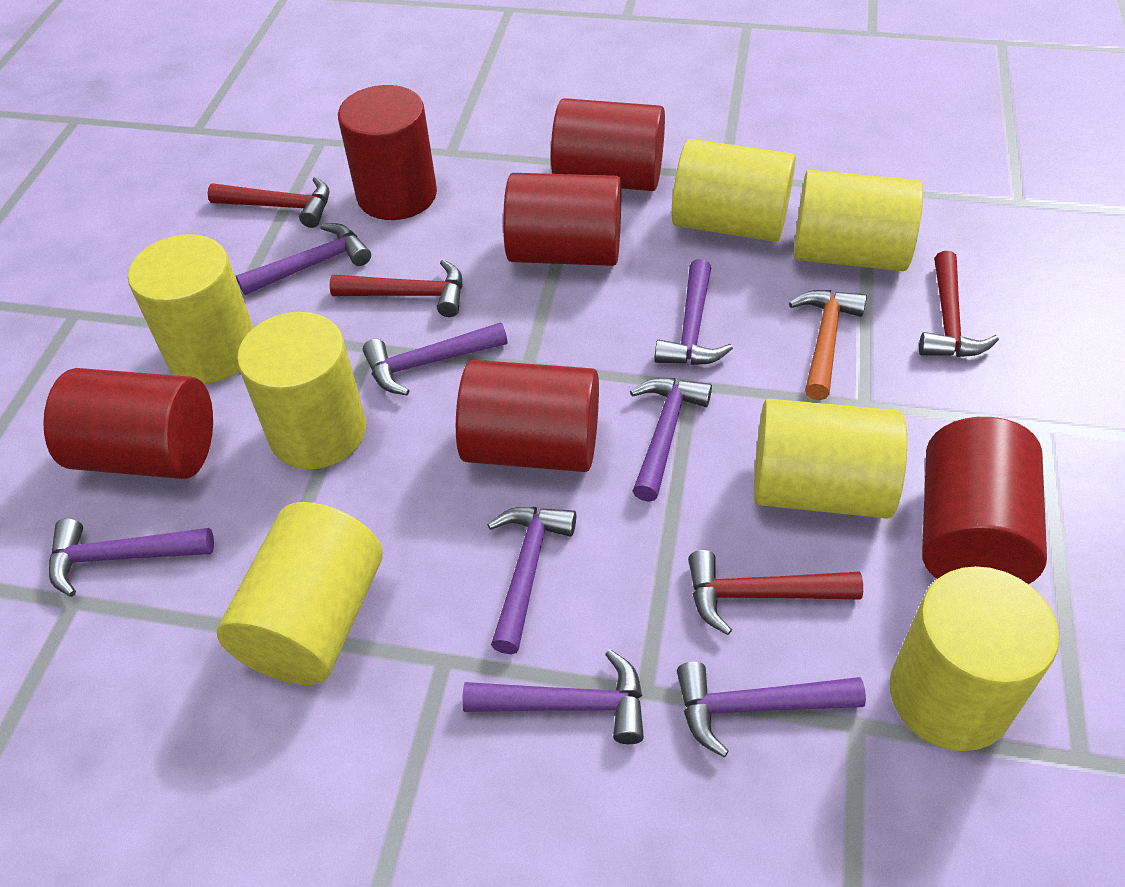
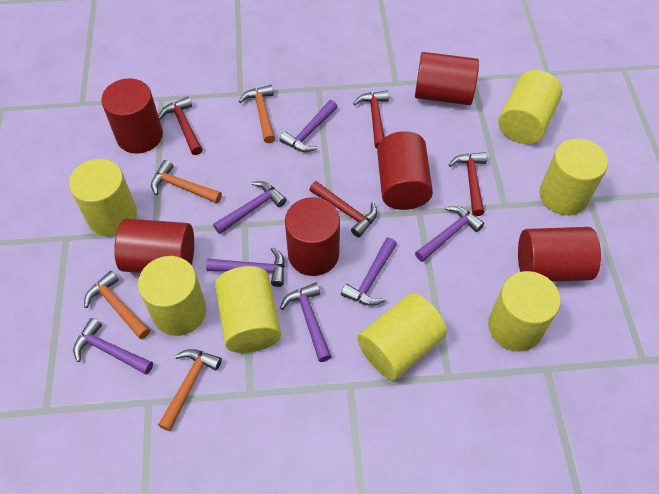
orange hammer: [789,290,867,400] = 1 -> [84,271,150,339] [151,160,222,203] [158,349,222,431] [239,85,275,143] = 4
purple hammer: [49,519,214,597] [236,223,371,295] [363,322,507,395] [462,649,644,744] [487,507,576,654] [630,378,712,502] [655,259,733,365] [677,662,866,757] = 8 -> [73,318,153,375] [206,247,285,287] [213,181,286,234] [279,100,338,152] [280,283,332,362] [341,238,397,306] [415,206,484,262] = 7

